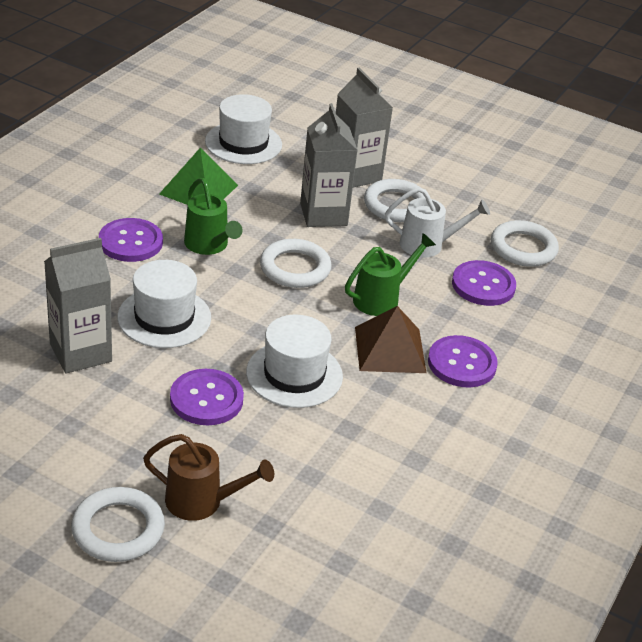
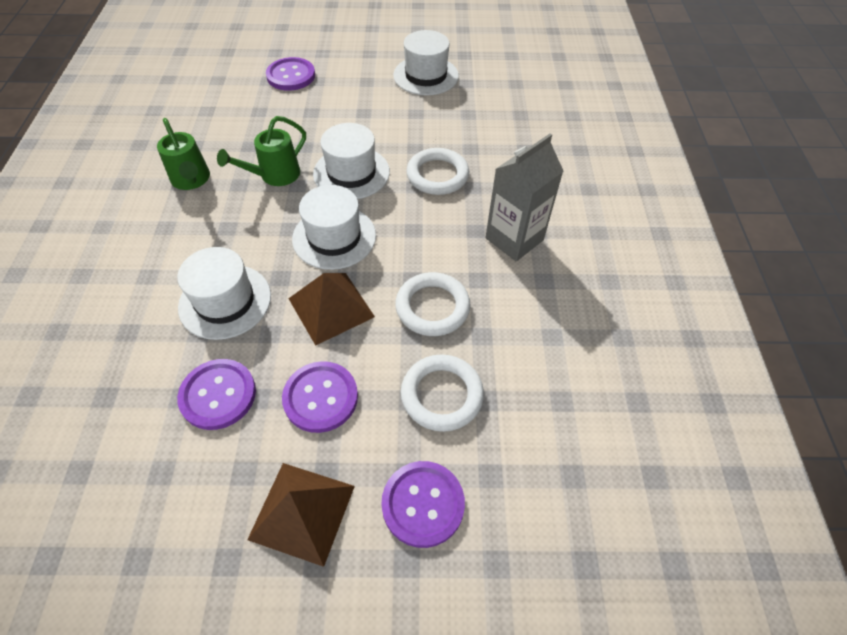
brown pyramid: [355,306,427,373] = 1 -> [247,463,355,567] [288,273,375,346] = 2
brown watering can: [143,434,274,521] = 1 -> none = 0
green pyramid: [159,148,238,205] = 1 -> none = 0
grey carton: [44,238,112,373] [300,103,358,227] [336,68,393,188] = 3 -> [485,134,563,261] = 1
white hat: [117,260,211,348] [205,94,282,164] [246,315,343,408] = 3 -> [177,247,271,340] [292,185,376,270] [313,123,390,199] [393,30,459,96] = 4
white ring: [71,487,165,562] [260,239,332,288] [364,179,425,222] [491,220,559,267] = 4 -> [395,272,471,336] [401,354,484,432] [406,148,469,195] = 3
white watering can: [385,187,490,258] = 1 -> none = 0

